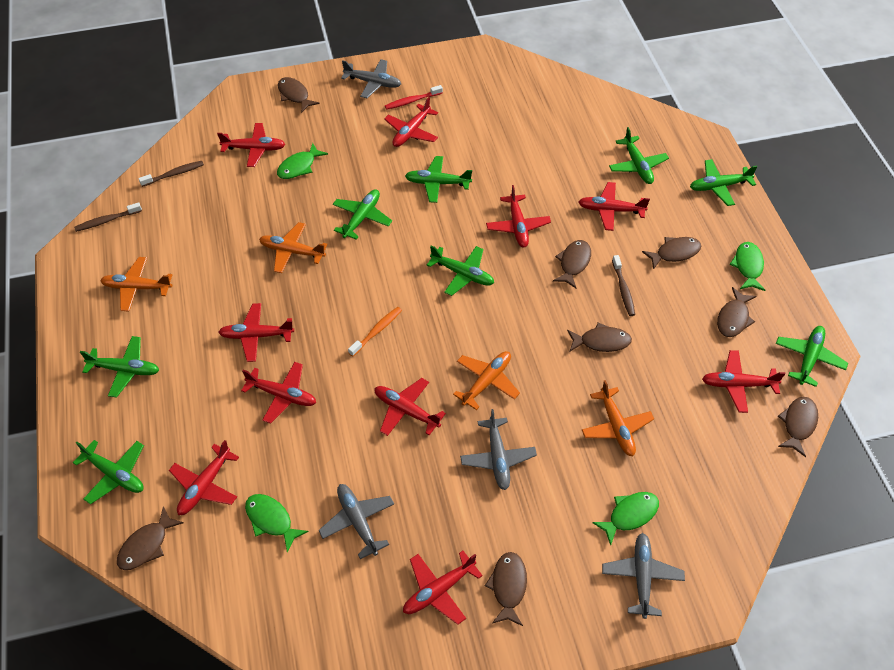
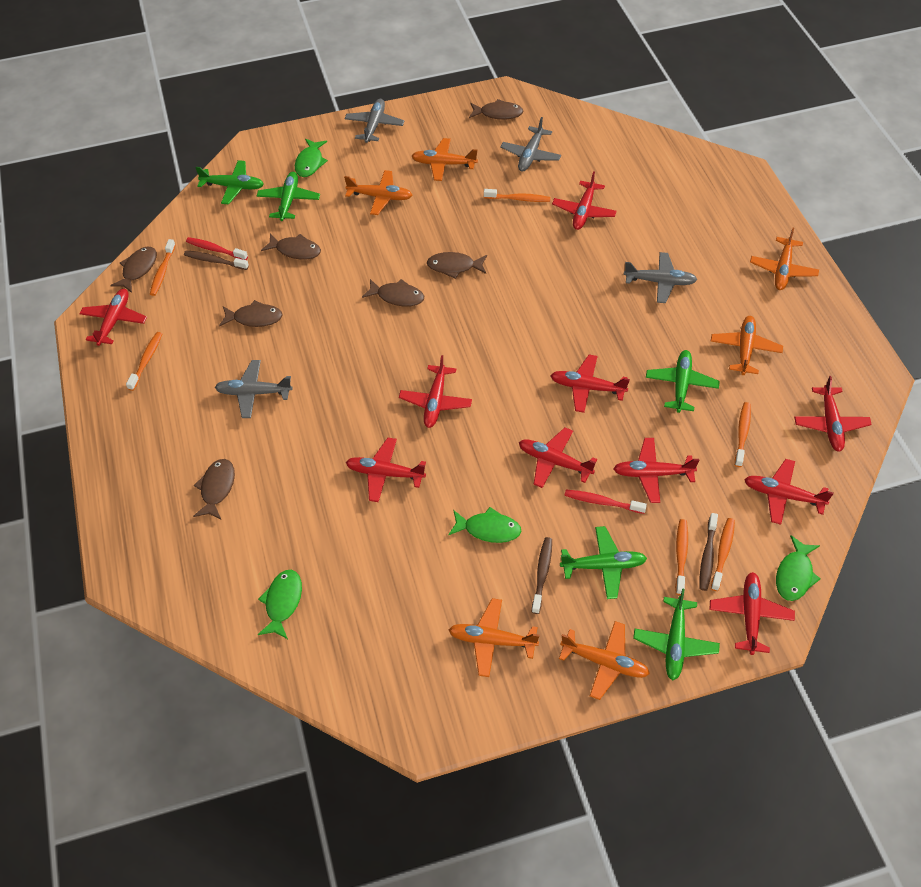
brown fish: [117,506,184,570] [278,77,320,113] [485,552,527,626] [553,240,591,289] [567,323,632,352] [642,237,701,270] [717,287,756,337] [778,397,818,457] = 8 -> [110,247,157,293] [193,459,235,519] [219,300,283,327] [261,234,321,260] [362,279,424,307] [427,252,487,279] [469,99,523,120] = 7
green plane: [73,440,144,504] [80,336,159,397] [333,189,392,240] [405,156,472,203] [427,245,494,296] [609,127,669,184] [690,159,758,206] [776,326,848,387] = 8 -> [195,160,264,205] [257,172,320,221] [560,526,647,599] [633,588,720,680] [646,350,720,413] = 5
orange plane: [100,257,172,312] [259,222,328,273] [453,351,520,410] [582,380,654,456] = 4 -> [344,170,412,215] [412,138,478,181] [449,598,539,677] [559,621,650,700] [711,316,783,375] [750,228,819,290] = 6
orange toothbrush: [348,307,402,357] = 1 -> [126,332,162,391] [150,239,176,296] [484,189,550,202] [675,519,688,595] [711,518,735,591] [735,402,751,467] = 6
red toothbrush: [385,85,443,110] = 1 -> [186,237,248,260] [564,490,647,514] = 2

